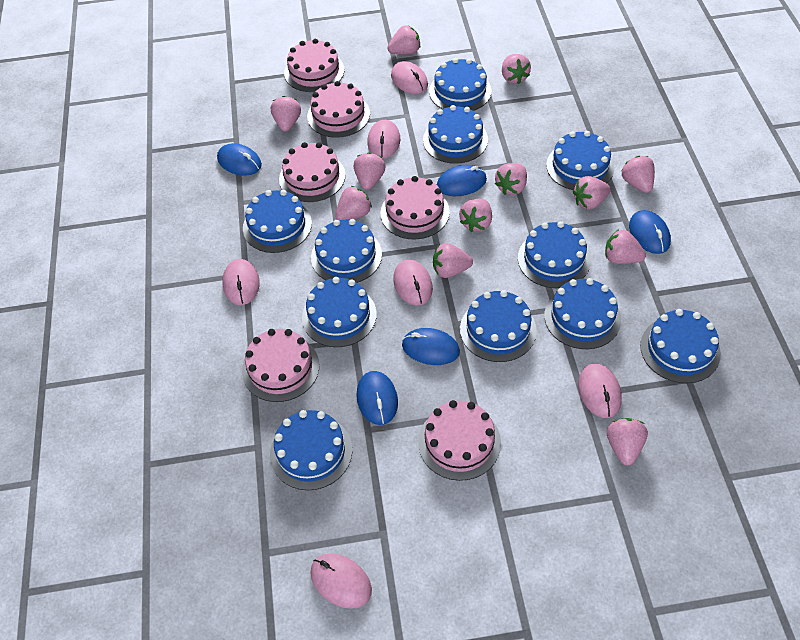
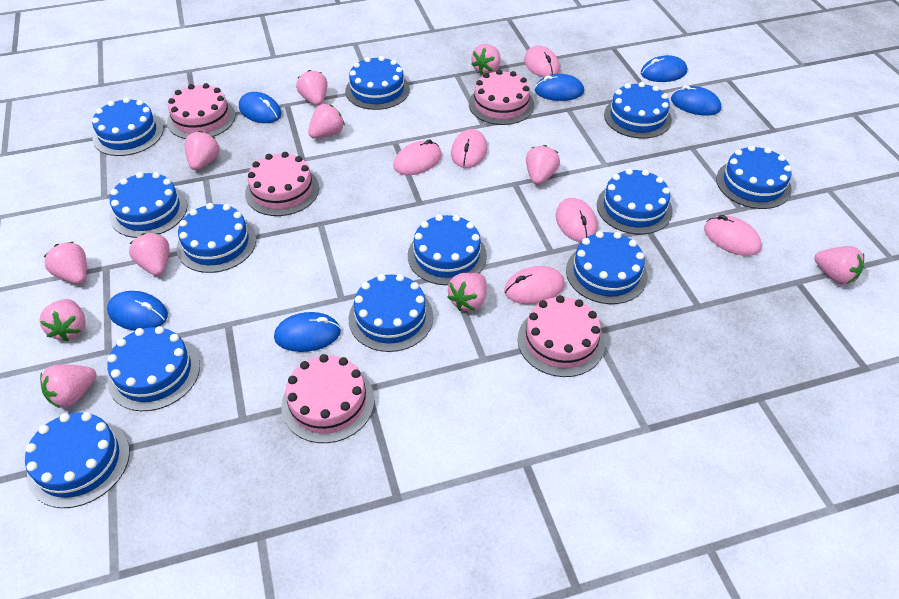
blue cake: [243,190,312,253] [270,410,352,490] [302,277,377,347] [311,219,382,283] [423,105,488,164] [429,58,491,111] [460,290,537,362] [518,221,591,288] [544,278,621,349] [546,131,614,190] [640,309,721,383] = 11 -> [25,412,130,508] [92,97,163,156] [107,326,200,411] [110,172,187,238] [177,203,256,273] [345,56,410,110] [349,274,433,352] [408,214,487,285] [566,231,648,304] [597,168,673,234] [604,82,672,139] [716,145,792,209] = 12
blue mouse: [217,143,262,176] [356,371,398,425] [402,328,460,365] [437,165,487,196] [629,210,671,254] = 5 -> [107,291,168,331] [239,92,282,123] [274,312,341,352] [535,74,584,101] [641,55,687,82] [671,85,721,116] = 6
pink cake: [242,329,319,402] [279,142,346,202] [284,39,344,92] [307,81,370,138] [380,176,450,240] [418,400,501,481] = 6 -> [167,83,236,139] [245,152,319,216] [281,354,375,443] [469,69,534,125] [518,295,605,377] = 5
pink strawberry: [271,96,301,132] [335,186,372,220] [354,152,386,190] [387,25,420,55] [433,243,473,278] [459,199,492,232] [495,163,527,195] [502,54,531,84] [573,176,611,210] [605,229,646,264] [607,418,648,465] [621,156,655,193] = 12 -> [39,299,86,342] [40,364,97,408] [44,241,87,284] [129,233,169,276] [185,131,220,170] [296,70,328,106] [308,104,345,139] [447,273,487,311] [471,44,500,75] [526,145,560,185] [815,246,864,285] = 11

